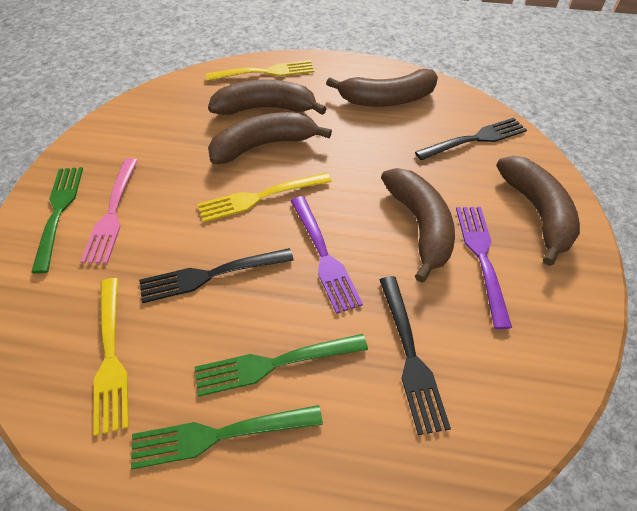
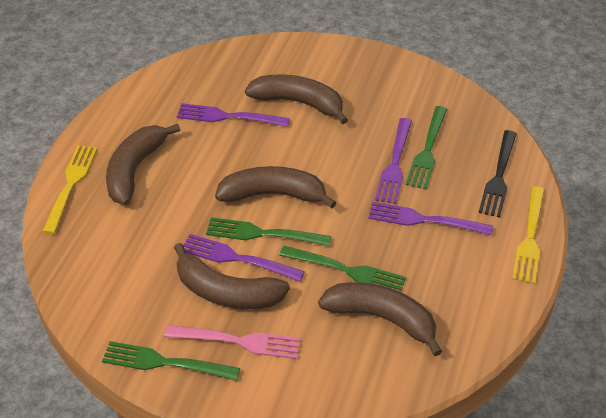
black fork: [139,248,294,303] [379,276,451,435] [415,118,527,160] = 3 -> [479,130,517,218] = 1
green fork: [31,167,83,274] [131,405,323,469] [195,334,368,397] = 3 -> [102,341,240,381] [206,217,331,246] [279,246,406,292] [406,106,447,189] = 4
purple fork: [291,196,363,314] [456,207,512,329] = 2 -> [177,103,290,127] [183,234,305,282] [368,202,493,236] [375,118,412,204] = 4
yellow fork: [93,278,129,436] [198,172,332,222] [206,60,314,81] = 3 -> [42,145,97,234] [512,187,545,284] = 2

